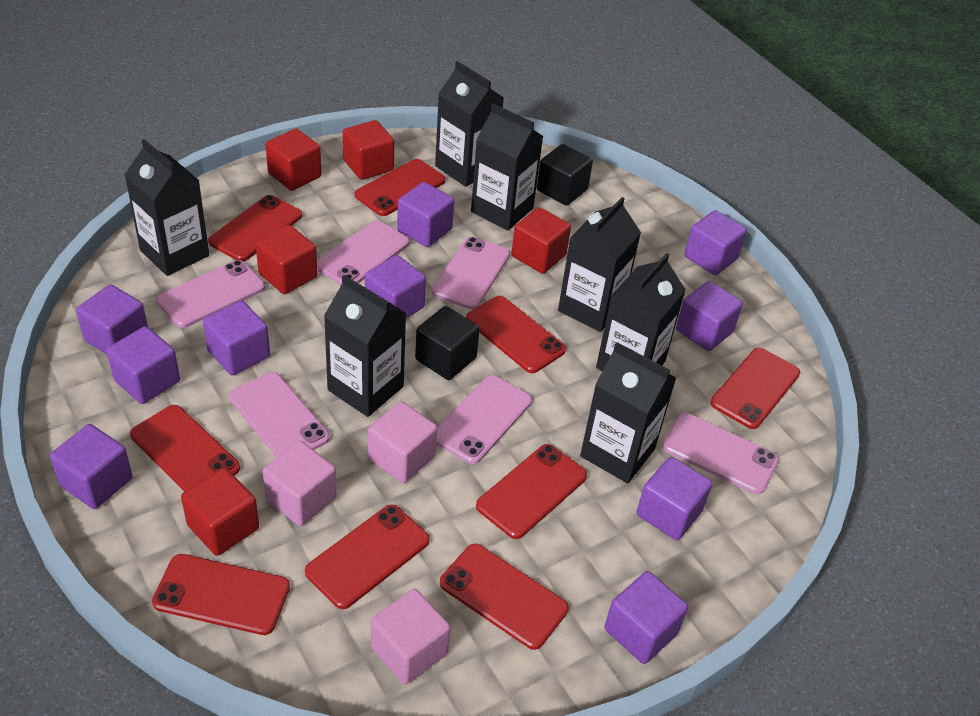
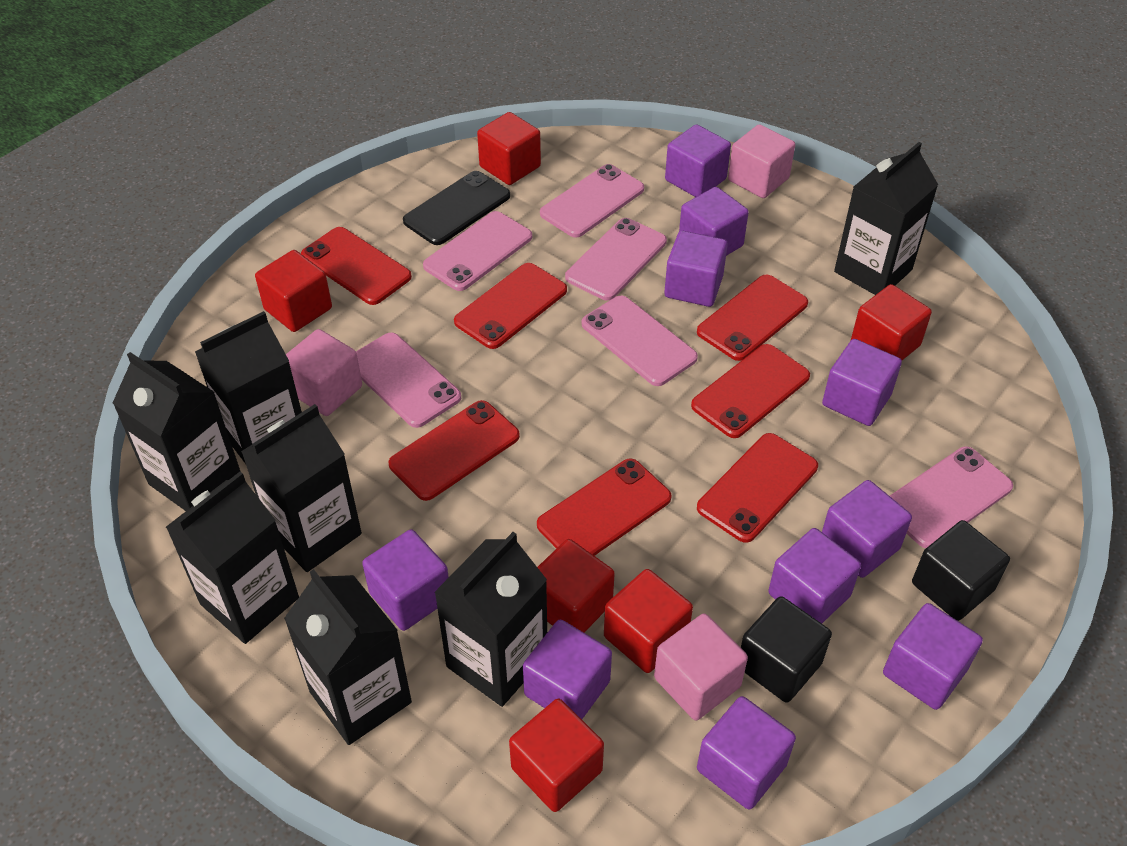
black phone: none = 0 -> [403,171,510,245] = 1
red cube: [181,468,259,556] [256,225,317,294] [265,128,322,191] [343,120,394,180] [511,207,571,274] = 5 -> [255,250,332,332] [477,112,541,185] [509,699,604,812] [537,539,615,632] [604,569,693,673] [851,284,932,360] = 6
red phone: [130,405,240,492] [152,554,290,635] [208,195,302,261] [305,505,430,609] [355,159,446,216] [440,544,569,650] [466,296,566,373] [476,444,587,539] [710,348,800,429] = 9 -> [301,227,412,305] [388,400,520,501] [454,263,567,349] [537,459,672,556] [691,344,810,438] [697,274,808,361] [697,433,818,543] = 7

